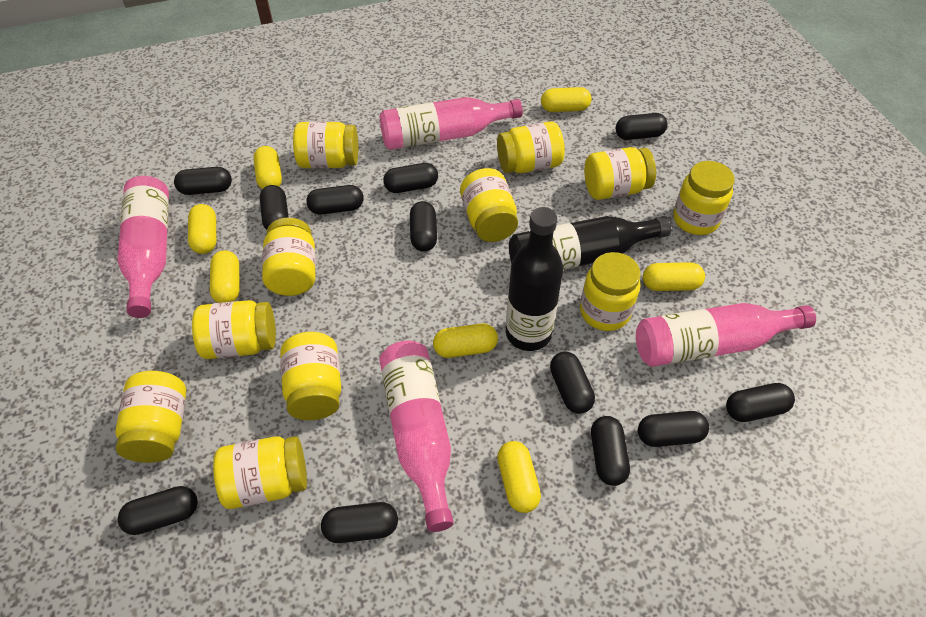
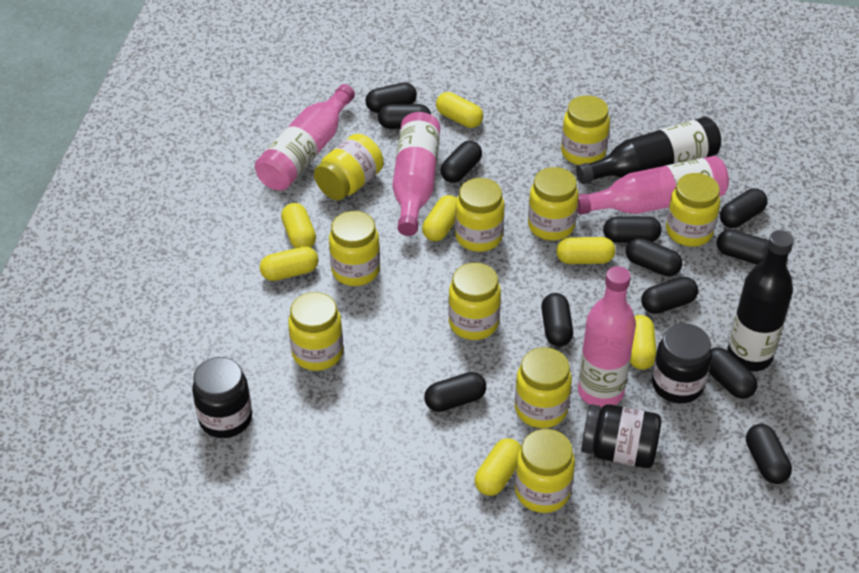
black jar: none = 0 -> [192,357,252,438] [581,404,662,468] [652,323,712,403] = 3
yellow jar: [115,371,186,463] [192,300,276,359] [213,436,307,509] [262,218,316,296] [280,332,341,420] [293,122,358,168] [460,168,518,242] [497,121,565,173] [580,252,641,331] [584,147,656,200] [673,161,735,235] = 11 -> [288,292,343,371] [314,134,384,200] [329,211,380,286] [448,263,501,340] [455,178,504,252] [515,347,572,428] [515,429,575,513] [528,167,579,241] [561,95,610,165] [666,173,720,247] = 10

